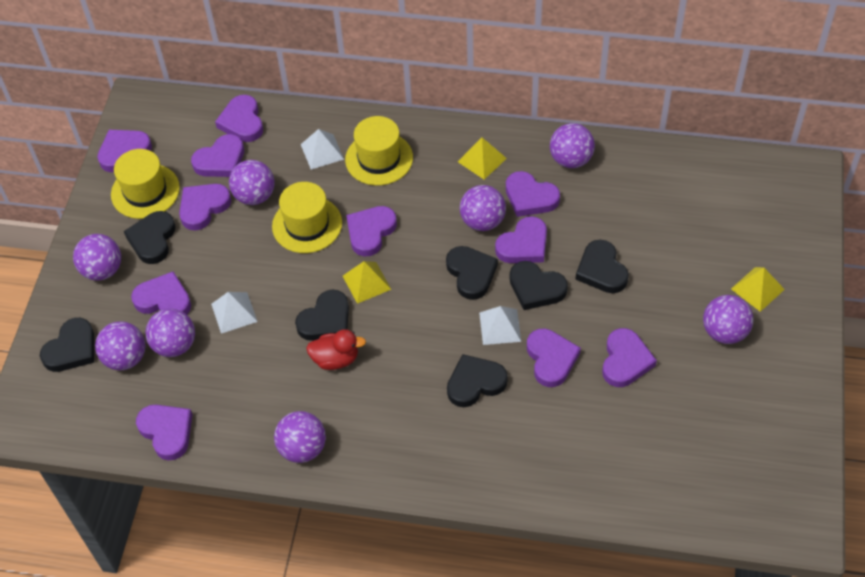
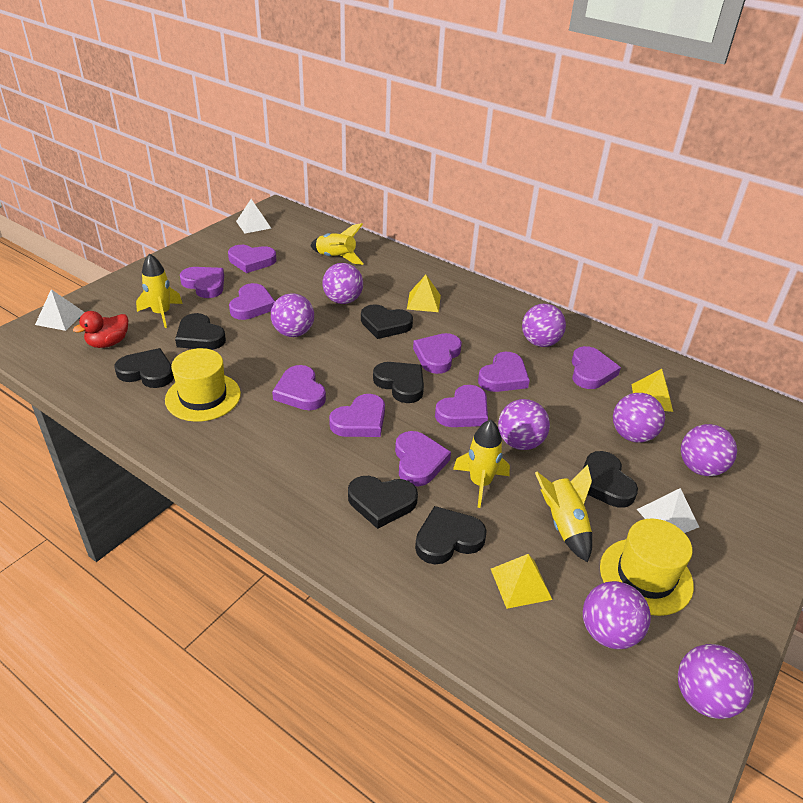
purple heart: [97,130,152,172] [131,272,191,314] [136,405,193,461] [179,184,231,231] [191,134,244,177] [215,95,263,142] [346,206,397,256] [495,216,547,263] [506,171,560,217] [527,329,581,387] [602,328,657,387] = 11 -> [180,267,224,298] [228,245,276,273] [229,283,275,320] [272,365,326,410] [329,394,385,437] [395,431,451,486] [413,333,462,374] [435,385,488,427] [478,352,530,392] [572,346,621,389] = 10
yellow hat: [111,149,180,219] [272,182,342,253] [345,116,413,185] = 3 -> [165,348,241,422] [600,519,694,616] = 2
yellow rocket: none = 0 -> [136,253,183,328] [310,223,363,265] [453,420,510,508] [535,464,592,562] = 4

